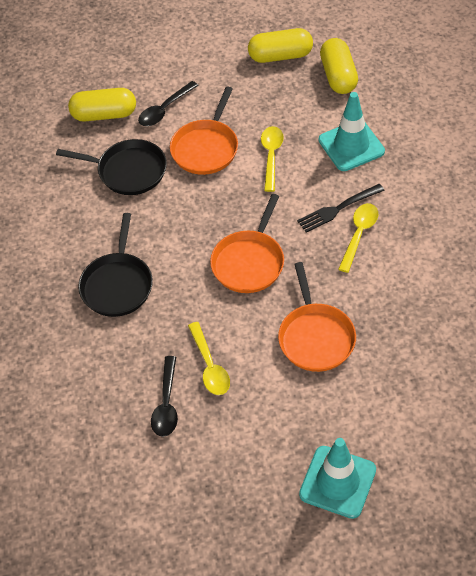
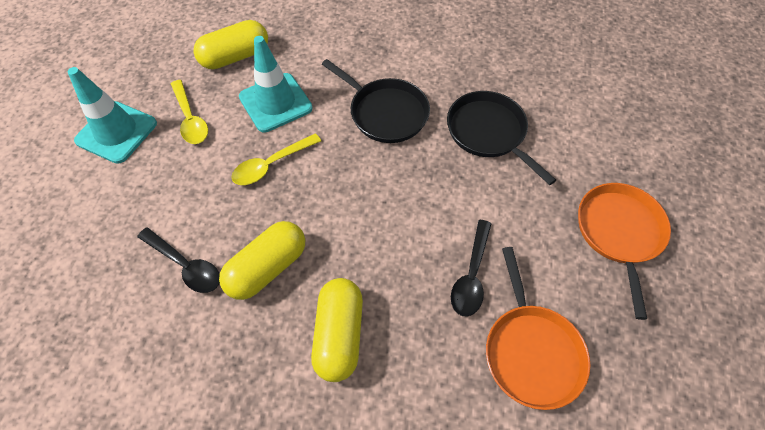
black fork: [297,184,385,233] = 1 -> none = 0
orange pan: [170,87,238,175] [210,194,284,293] [278,262,356,372] = 3 -> [486,247,590,410] [578,183,671,320] = 2
yellow spoon: [188,322,230,395] [261,126,284,192] [338,203,378,273] = 3 -> [171,80,208,144] [231,133,321,185] = 2

